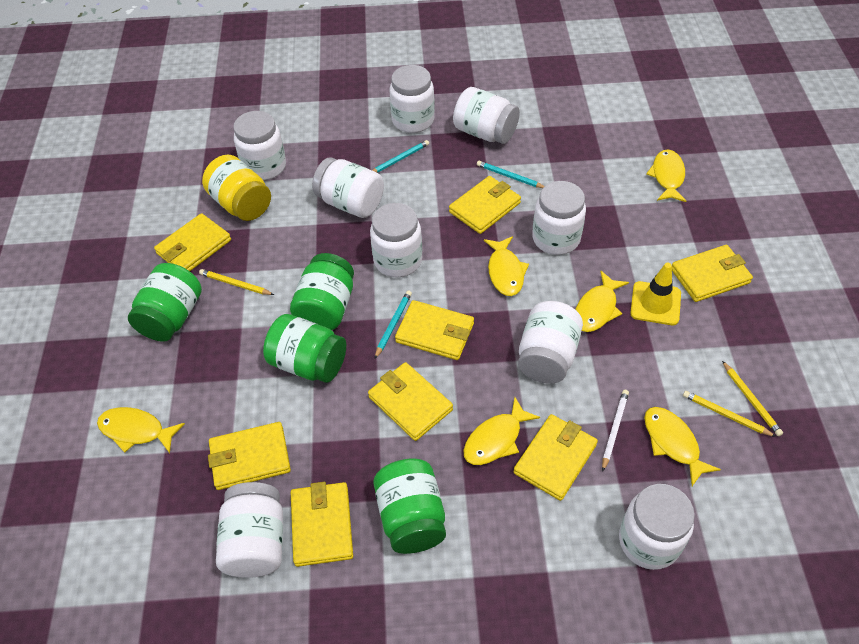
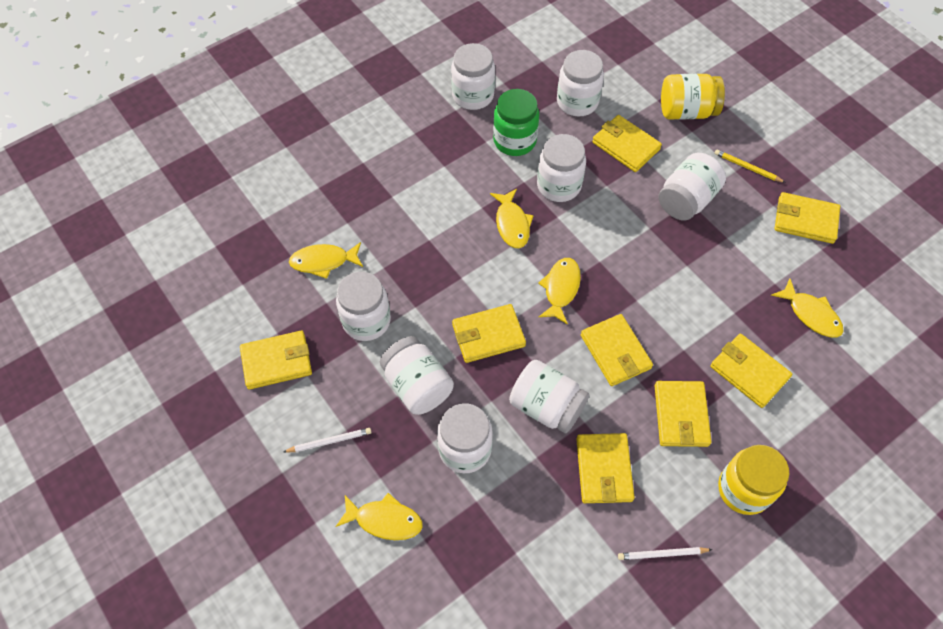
green jar: [128,263,202,342] [263,314,346,383] [290,253,354,330] [373,459,446,554] = 4 -> [493,89,539,156] = 1
turquoise pencil: [372,140,429,173] [375,291,412,359] [477,161,545,188] = 3 -> none = 0
white jar: [216,482,283,578] [233,111,286,181] [312,157,384,218] [370,203,422,277] [389,65,435,133] [453,87,520,144] [518,301,583,384] [532,181,586,255] [619,484,695,570] = 9 -> [336,272,391,341] [380,336,454,415] [437,403,493,473] [451,43,495,110] [509,360,589,433] [537,134,586,202] [557,50,604,117] [659,153,726,221] = 8
white pencil: [602,390,629,472] = 1 -> [283,428,371,453] [618,547,713,560] = 2
yellow fish: [97,407,185,453] [464,397,540,465] [484,236,529,296] [575,271,629,332] [644,407,721,486] [646,149,686,202] = 6 -> [289,242,363,279] [335,493,423,540] [490,189,534,248] [538,258,581,325] [771,278,843,337] = 5
yellow jar: [202,155,271,221] = 1 -> [661,74,725,120] [718,445,789,515] = 2
yellow pencil: [199,269,274,295] [683,391,776,437] [722,361,783,436] = 3 -> [714,150,786,183] = 1
yellow traffic cone: [630,262,681,325] = 1 -> none = 0

